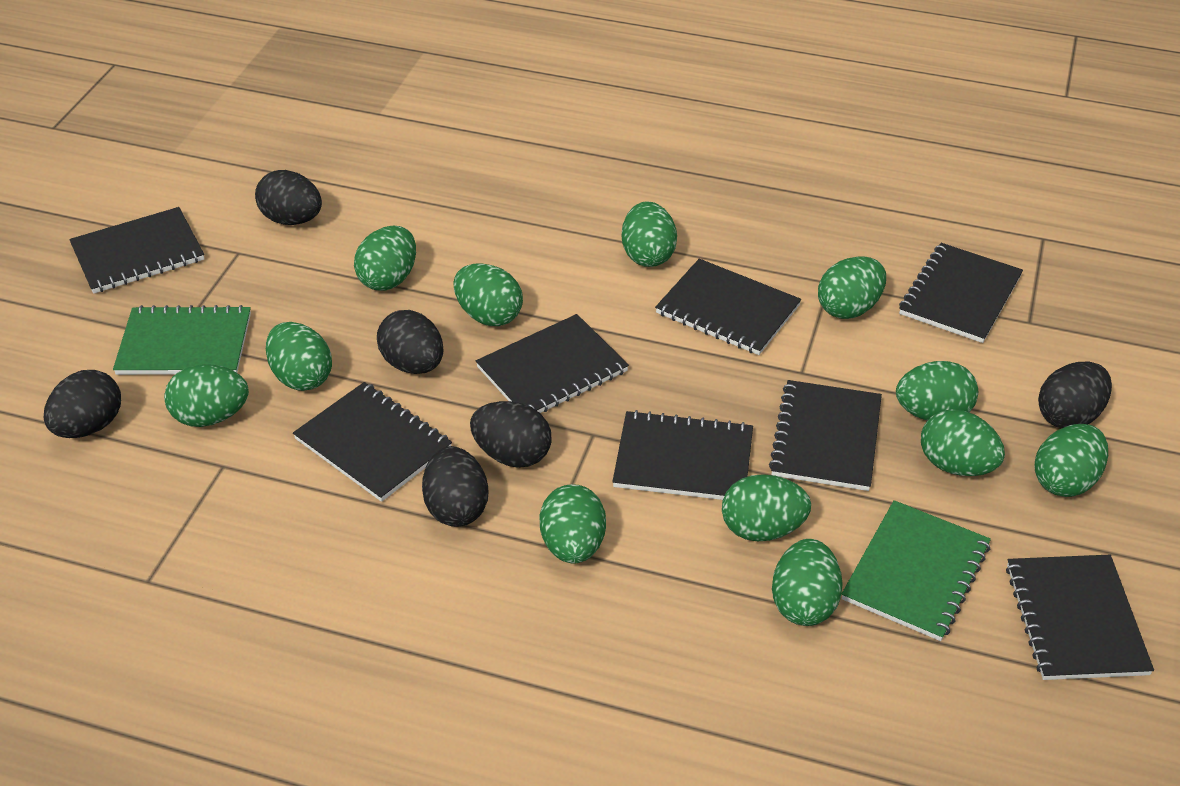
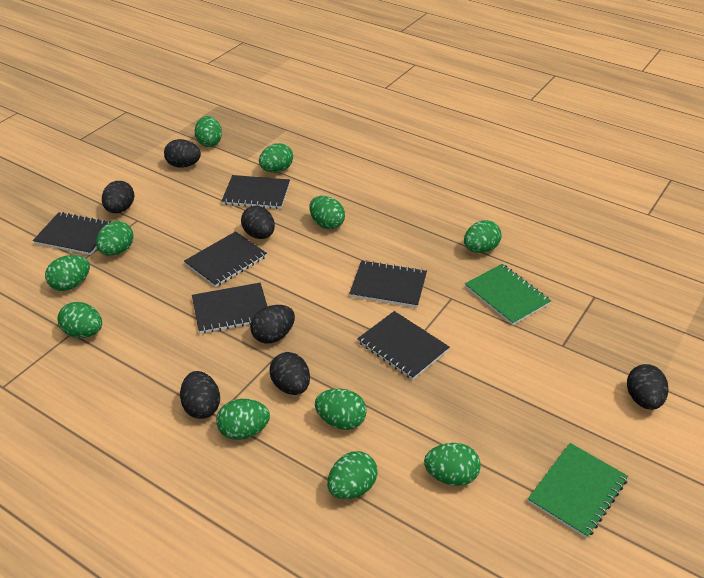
black egg: [44,370,121,438] [255,170,322,225] [377,310,444,374] [422,446,488,527] [470,401,552,468] [1038,362,1112,428] = 6 -> [102,181,134,213] [164,139,201,168] [180,371,220,419] [241,206,275,239] [250,305,295,343] [269,352,310,395] [627,364,668,410] = 7
black notebook: [69,207,204,294] [293,382,452,502] [476,314,629,413] [612,410,753,500] [655,259,801,355] [769,380,882,491] [899,243,1023,343] [1006,555,1154,680] = 8 -> [33,212,111,255] [184,231,267,287] [192,283,268,334] [222,175,290,209] [349,260,427,308] [357,311,450,380] = 6
green egg: [164,364,249,427] [266,322,332,391] [354,226,416,291] [453,263,523,326] [539,484,606,564] [622,202,677,267] [722,474,811,541] [772,539,843,626] [818,256,886,319] [896,361,978,421] [921,409,1005,476] [1034,424,1108,497] = 12 -> [45,255,90,291] [58,302,102,338] [96,221,134,256] [195,116,222,147] [216,399,270,440] [259,143,293,172] [309,196,345,229] [315,389,367,430] [327,451,378,499] [424,443,481,486] [464,220,502,253] = 11

